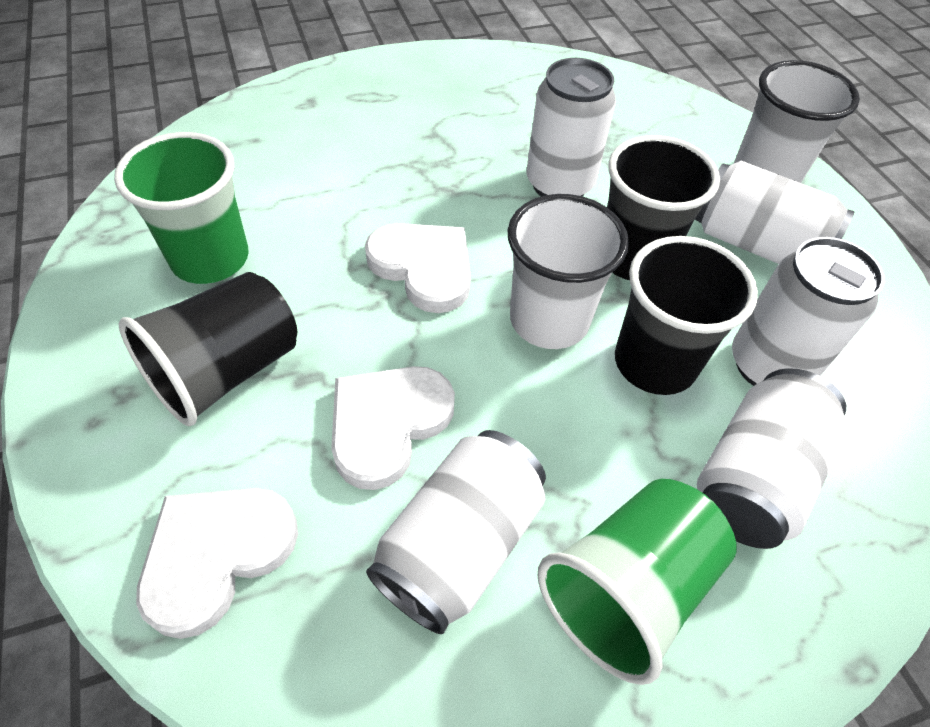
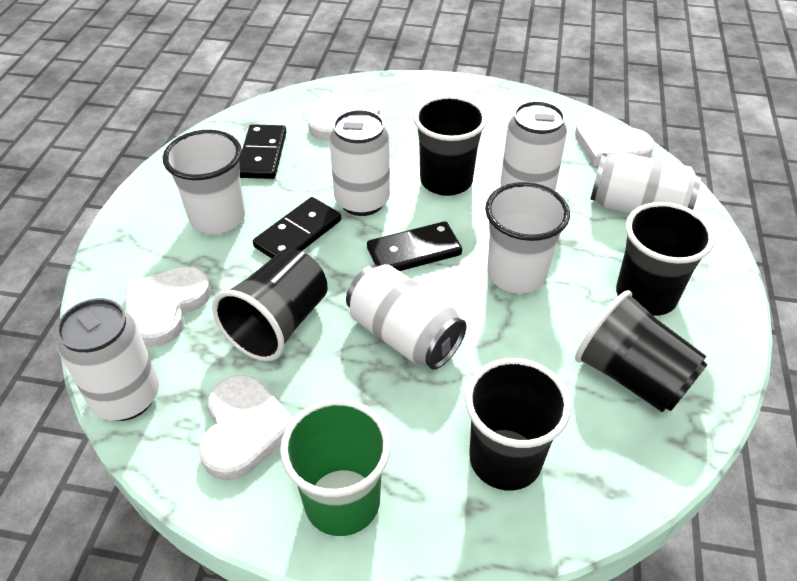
black cup: [118,272,297,426] [607,135,720,280] [615,236,758,395] = 3 -> [212,249,328,362] [413,95,487,196] [465,358,571,491] [575,290,708,412] [616,202,715,316] = 5
black domino: none = 0 -> [239,124,287,179] [253,197,341,258] [367,221,462,271] = 3
green cup: [114,132,249,284] [538,479,737,685] = 2 -> [280,399,391,536] = 1
white heart: [136,488,298,639] [331,366,455,490] [365,223,471,313] = 3 -> [125,267,211,347] [199,375,293,480] [308,93,380,141] [575,115,655,165] = 4

